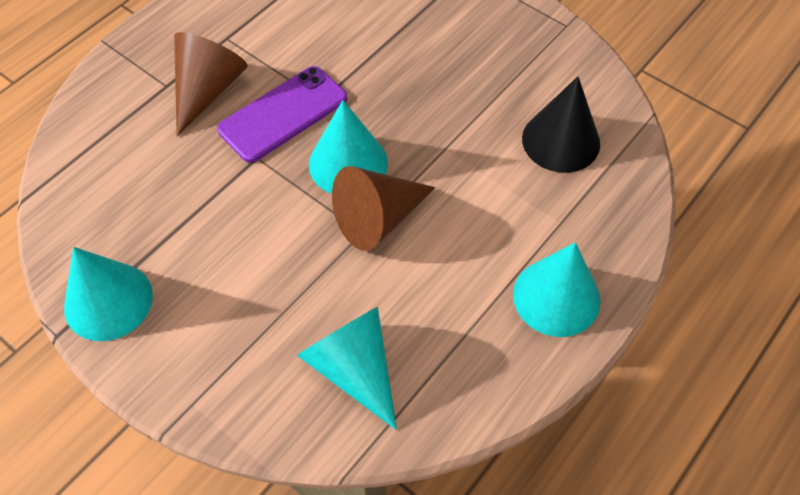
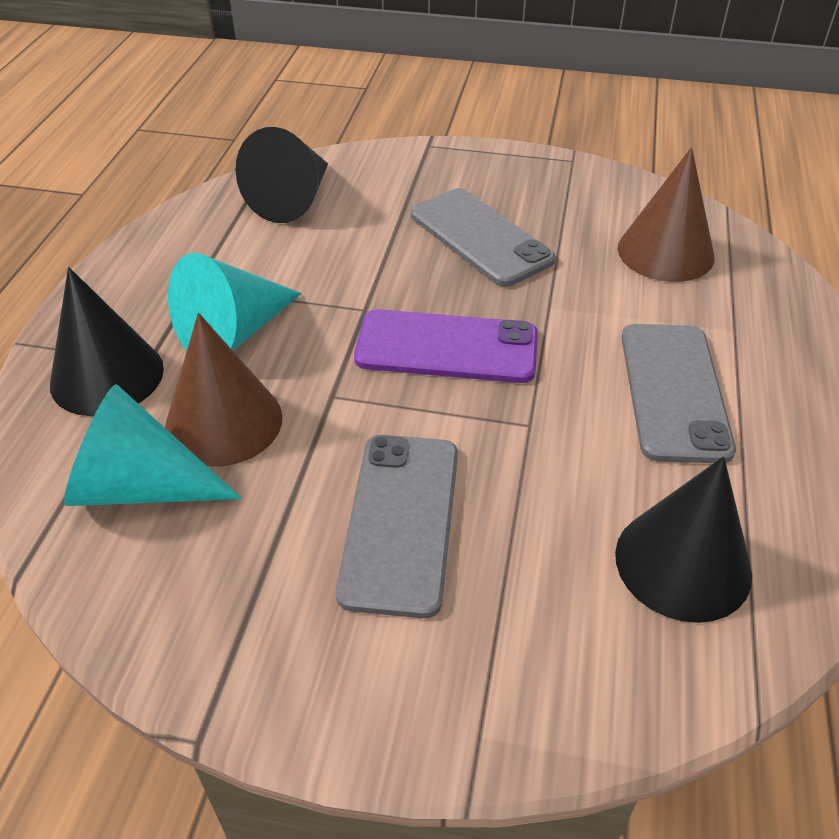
black cone: [522,77,600,173] = 1 -> [50,267,164,416] [236,127,328,223] [615,456,752,623] = 3
grey phone: none = 0 -> [336,435,458,618] [411,188,556,287] [621,324,736,463] = 3
turquoise cone: [64,247,153,341] [297,307,397,430] [309,100,388,194] [513,243,601,337] = 4 -> [64,384,242,506] [168,253,302,351] = 2

